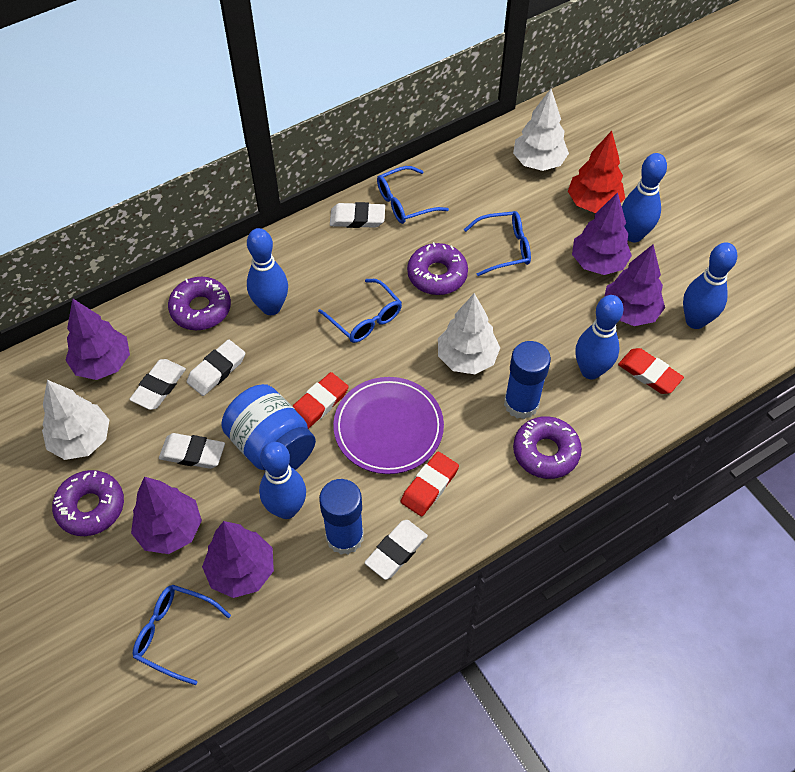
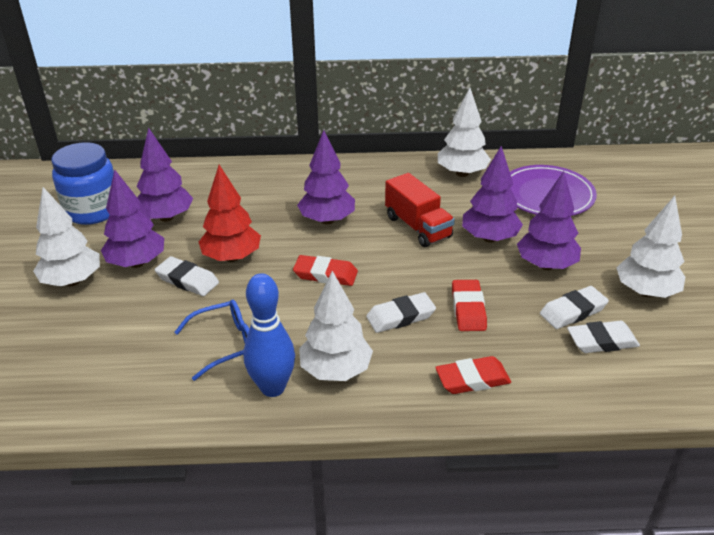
blue bowling pin: [247,228,288,315] [259,442,306,519] [575,295,624,379] [622,153,667,242] [683,242,737,329] = 5 -> [243,273,295,397] = 1
blue glasses: [133,585,231,685] [318,279,402,343] [377,166,449,224] [464,211,531,276] = 4 -> [174,300,249,381] = 1
blue glue stick: [319,479,364,555] [504,341,551,419] = 2 -> none = 0
purple donut: [52,470,124,536] [168,277,231,330] [407,242,468,295] [513,416,582,479] = 4 -> none = 0
red truck: none = 0 -> [385,173,455,247] = 1
white eraser: [129,359,186,410] [159,433,225,469] [187,339,245,396] [330,202,385,228] [364,520,428,580] = 5 -> [155,256,219,296] [366,292,436,333] [540,286,609,329] [567,321,640,353] = 4
white tree: [42,380,109,460] [438,293,500,374] [513,89,569,171] = 3 -> [33,187,100,286] [299,271,373,381] [438,88,491,177] [616,196,685,298] = 4

